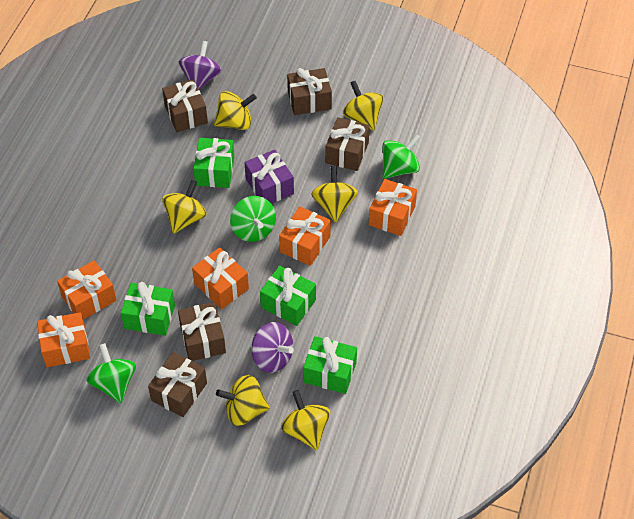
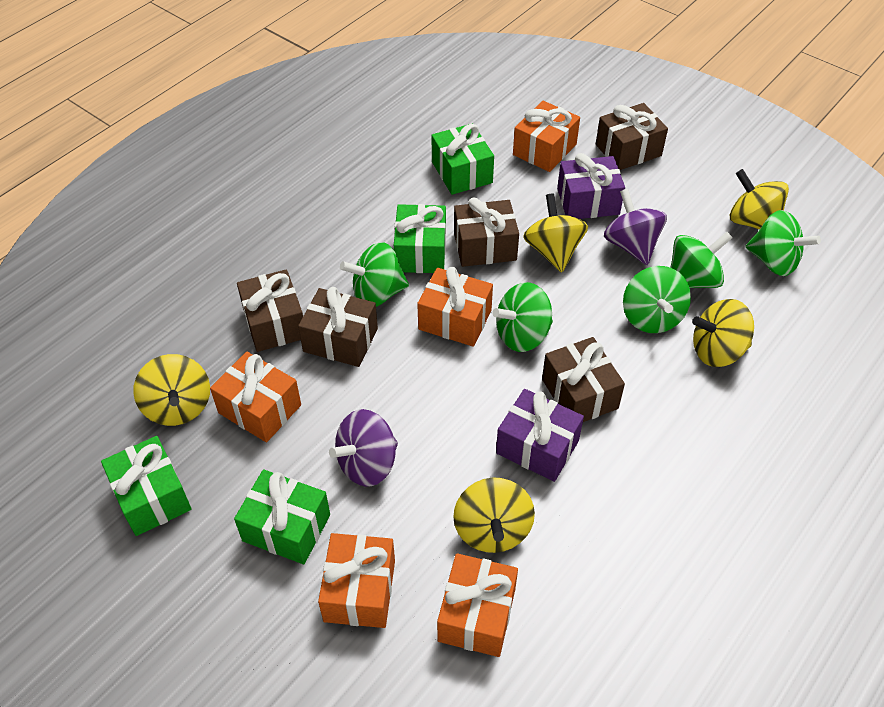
green spinning top: [86,343,136,403] [230,196,276,242] [382,134,420,179] = 3 -> [340,242,409,307] [492,282,553,352] [623,266,691,333] [670,232,733,288] [746,210,821,276] = 5
purple gift: [244,150,294,203] = 1 -> [496,389,584,482] [557,153,625,219] = 2
yellow spinning top: [162,180,206,234] [214,91,257,130] [216,375,270,426] [281,390,330,450] [311,166,358,223] [343,81,384,131] = 6 -> [133,354,210,426] [453,478,535,553] [523,193,588,272] [692,299,754,367] [730,169,789,230] = 5

